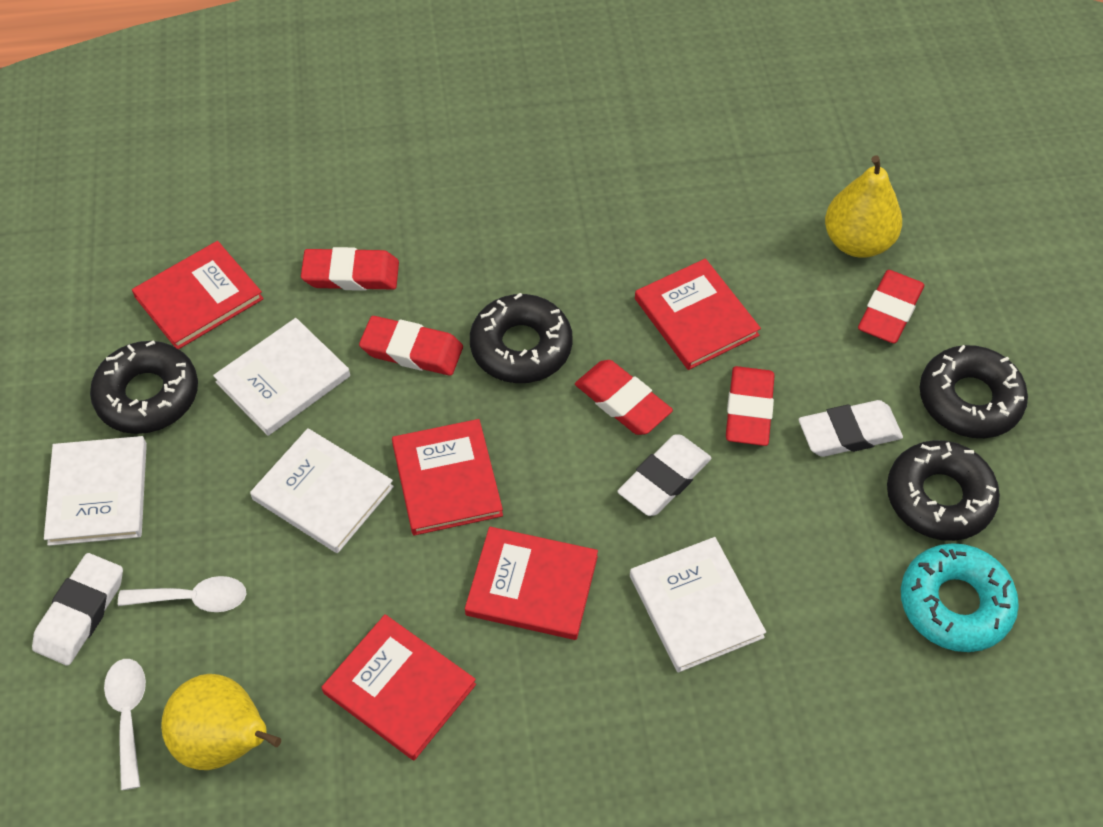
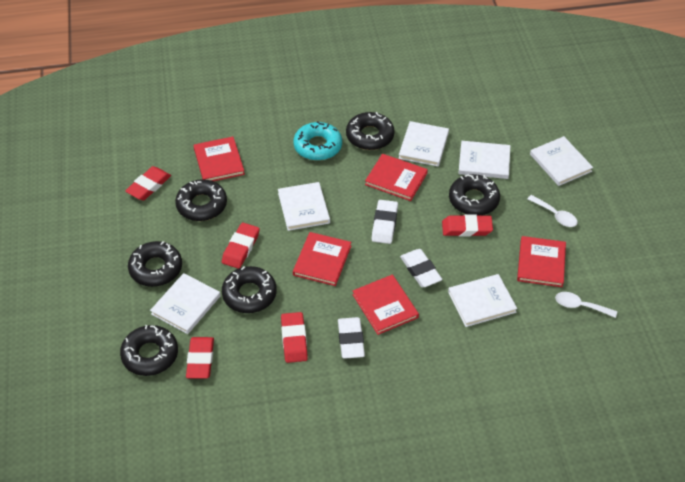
black donut: [90,340,198,434] [470,293,573,383] [887,440,1000,541] [920,345,1028,438] = 4 -> [120,325,178,376] [128,241,182,287] [175,179,227,221] [222,266,277,313] [346,112,394,150] [449,174,500,216] = 6
white book: [44,436,147,546] [213,318,350,436] [250,428,394,553] [630,537,766,673] = 4 -> [150,273,221,334] [278,182,330,231] [399,121,449,167] [448,274,517,327] [458,141,510,179] [530,136,593,186] = 6
yellow pear: [161,674,281,770] [825,156,902,258] = 2 -> none = 0

